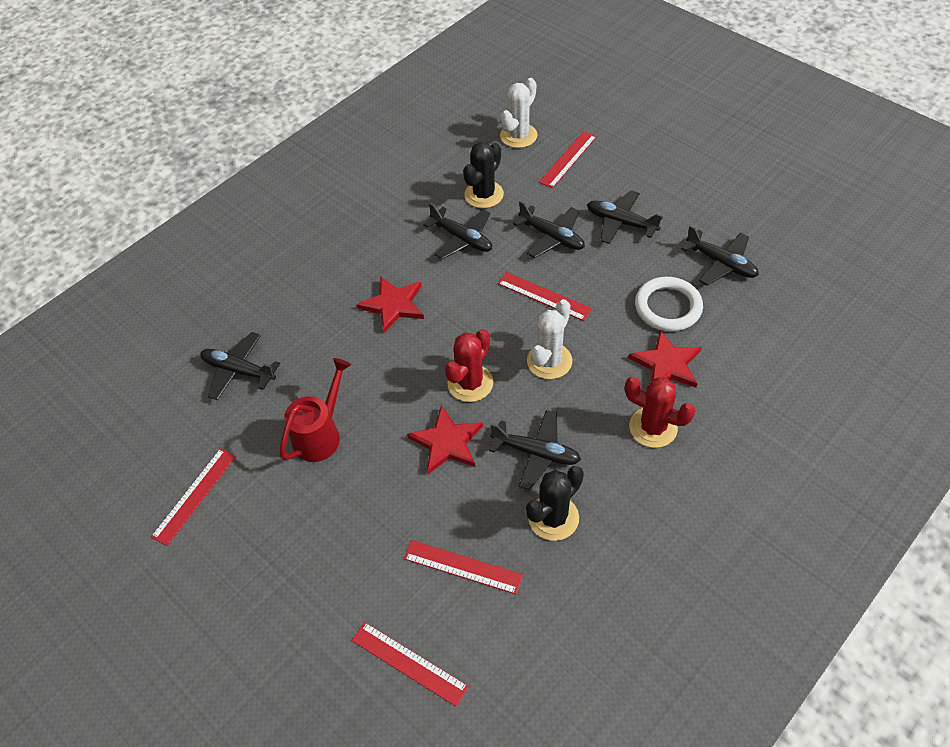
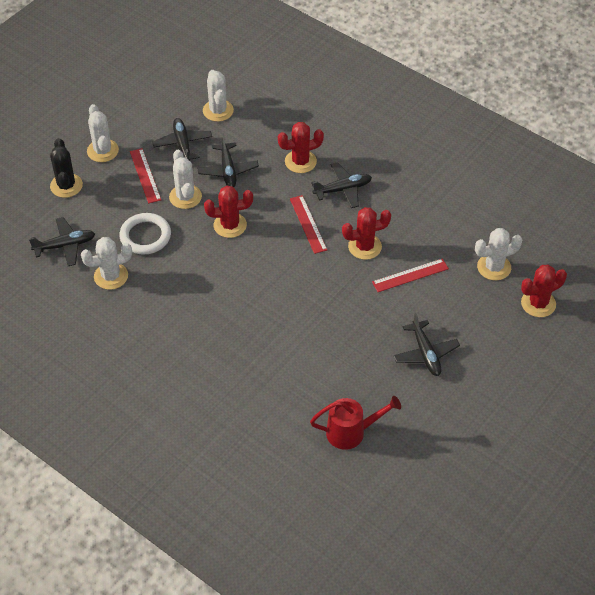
black cactus: [463,142,504,208] [526,466,584,541] = 2 -> [50,138,83,198] = 1
black plane: [200,332,280,400] [423,203,492,259] [489,410,581,490] [513,201,585,258] [587,190,663,244] [681,225,759,286] = 6 -> [29,217,95,266] [152,118,212,161] [197,133,259,187] [311,162,372,208] [393,313,460,376] = 5
red cactus: [445,329,493,402] [625,377,696,448] = 2 -> [204,186,253,238] [278,122,324,173] [342,207,391,260] [521,265,567,317] = 4
red ruler: [151,448,236,546] [352,622,469,707] [404,540,523,594] [498,272,592,321] [539,131,597,188] = 5 -> [130,148,161,203] [290,195,327,254] [372,259,449,292] = 3
red star: [357,277,424,333] [407,405,483,474] [628,330,702,388] = 3 -> none = 0
white cactus: [500,78,537,148] [527,299,572,379] = 2 -> [81,237,132,290] [87,104,119,162] [169,150,202,209] [203,70,234,122] [475,228,523,281] = 5

